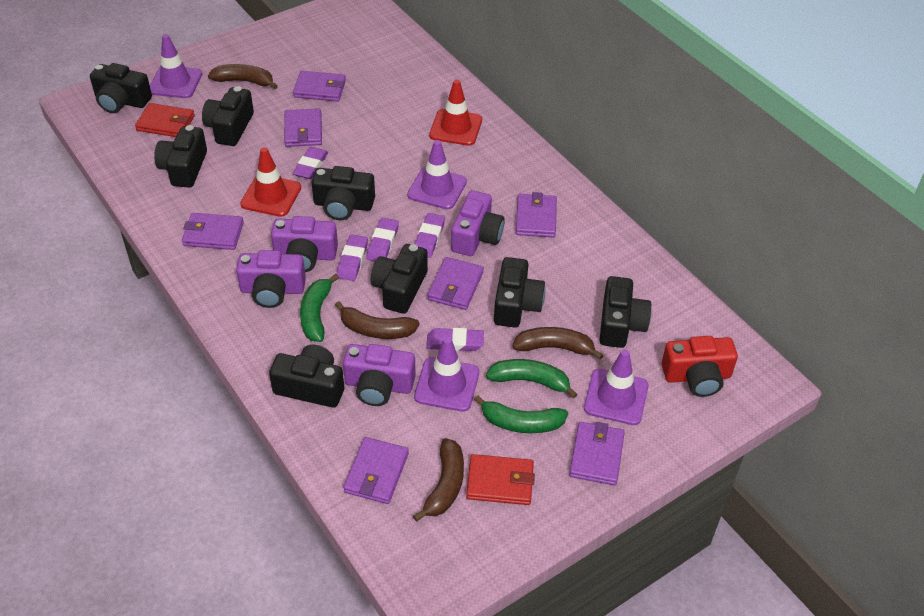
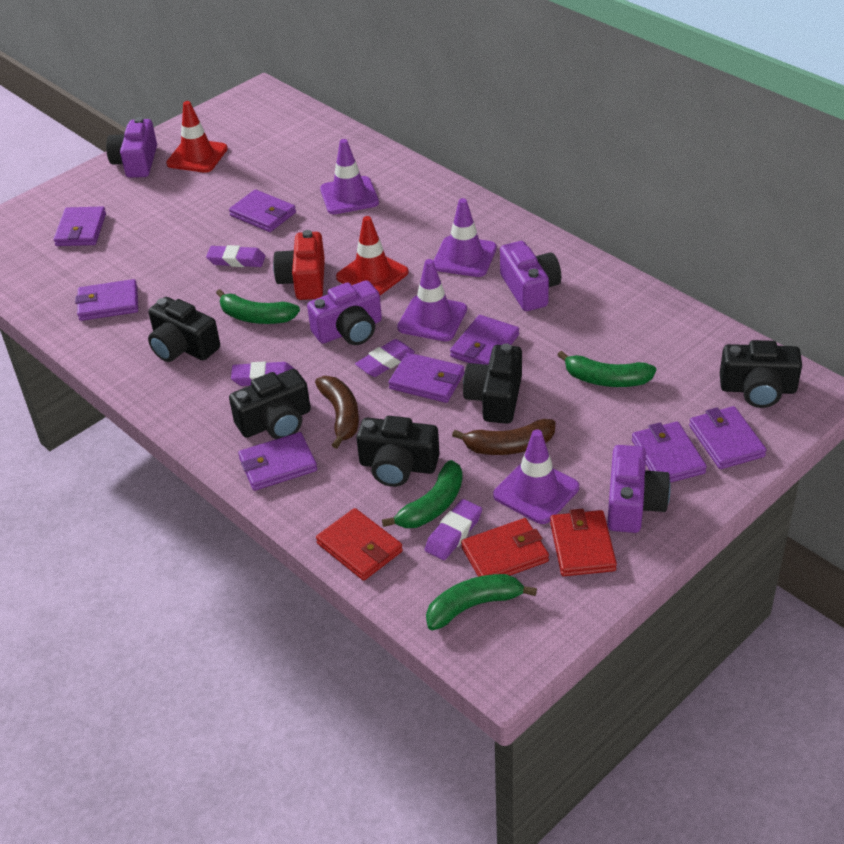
black camera: [90,63,152,113] [154,125,207,188] [202,87,254,146] [269,345,344,408] [311,166,375,220] [371,244,428,314] [494,257,545,328] [600,276,652,348] = 8 -> [148,297,220,362] [229,369,311,439] [356,416,440,487] [463,344,522,424] [720,340,802,408] = 5
brown banana: [208,64,278,89] [335,301,419,339] [413,438,464,522] [512,327,603,360] = 4 -> [315,376,359,449] [452,419,555,455] = 2
green banana: [300,274,339,342] [474,395,568,433] [486,359,578,398] = 3 -> [216,289,300,324] [382,460,463,528] [426,574,537,630] [558,351,656,387] = 4
purple eraser: [293,147,328,179] [337,235,368,281] [366,218,399,261] [414,213,445,258] [426,328,484,351] = 5 -> [206,245,266,267] [231,361,295,386] [355,339,415,377] [425,499,482,560] = 4
purple wallet: [182,213,244,250] [284,109,322,147] [293,71,346,102] [343,437,409,504] [427,257,484,310] [516,192,557,237] [569,422,625,485] = 7 -> [54,206,106,246] [75,279,138,321] [229,190,296,232] [238,432,317,491] [388,352,464,403] [450,315,519,365] [632,421,707,483] [689,406,767,469] = 8
red wallet: [135,103,195,137] [466,454,535,505] = 2 -> [316,508,403,581] [461,518,549,577] [550,509,617,576] = 3

